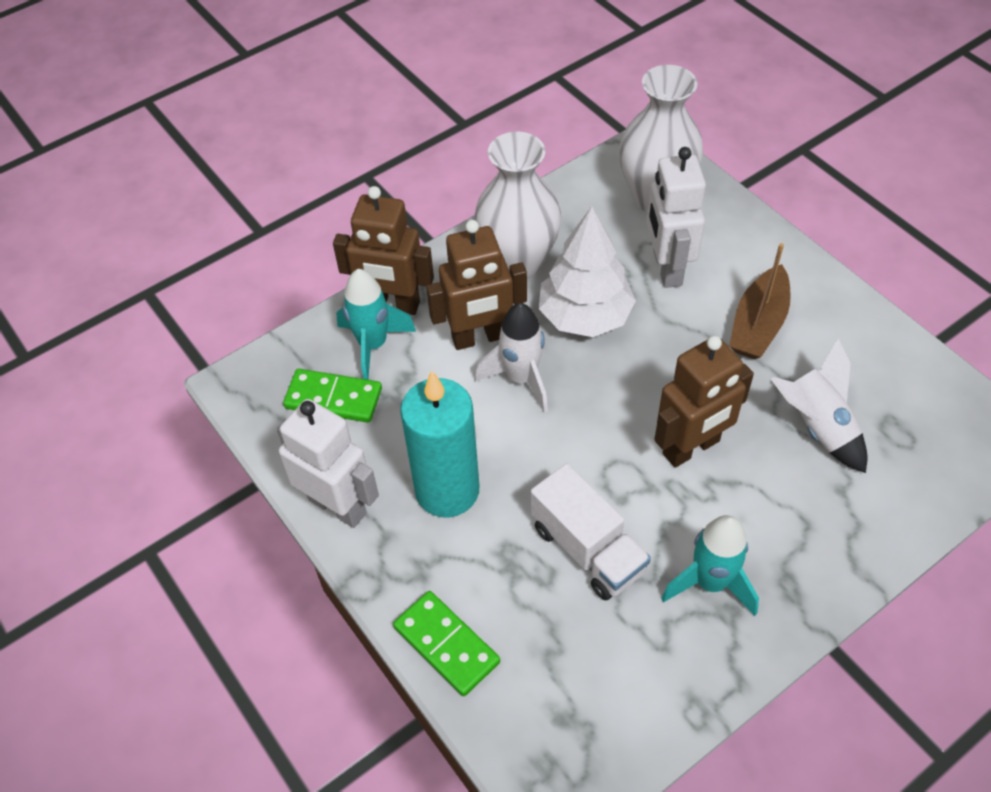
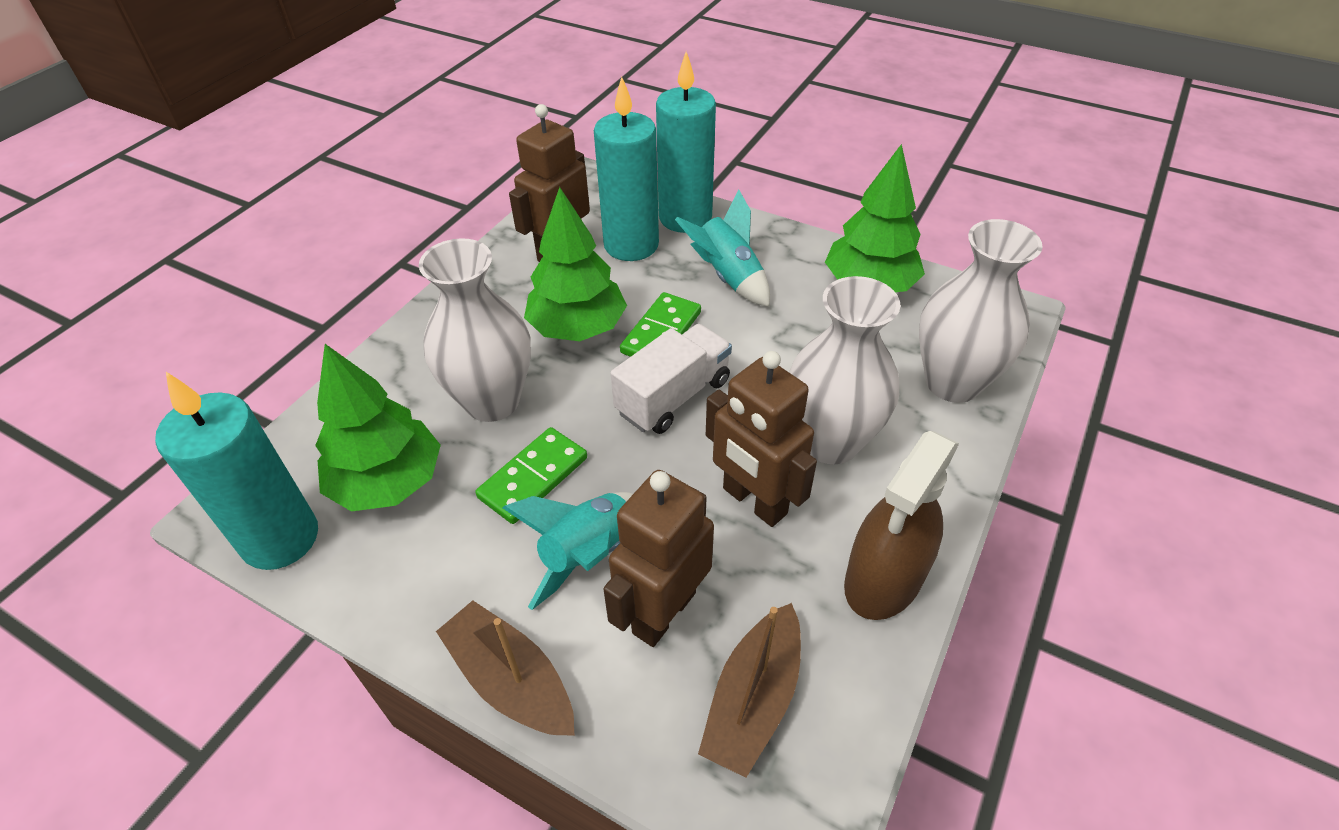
brown boat: [729,243,791,359] = 1 -> [436,600,575,736] [698,603,801,778] = 2
brown spray bottle: none = 0 -> [844,431,959,620] = 1
green tree: none = 0 -> [315,344,441,512] [524,187,627,341] [825,144,925,292] = 3
turquoise candle: [400,371,479,517] = 1 -> [155,372,318,570] [594,77,659,261] [656,52,716,233] = 3
white robot: [277,399,379,528] [646,147,706,288] = 2 -> none = 0
white rocket: [475,303,548,413] [771,339,867,473] = 2 -> none = 0
white tree: [539,206,636,337] = 1 -> none = 0
white vase: [474,132,561,279] [619,65,703,212] = 2 -> [419,238,531,422] [789,276,901,464] [919,219,1043,403] = 3

